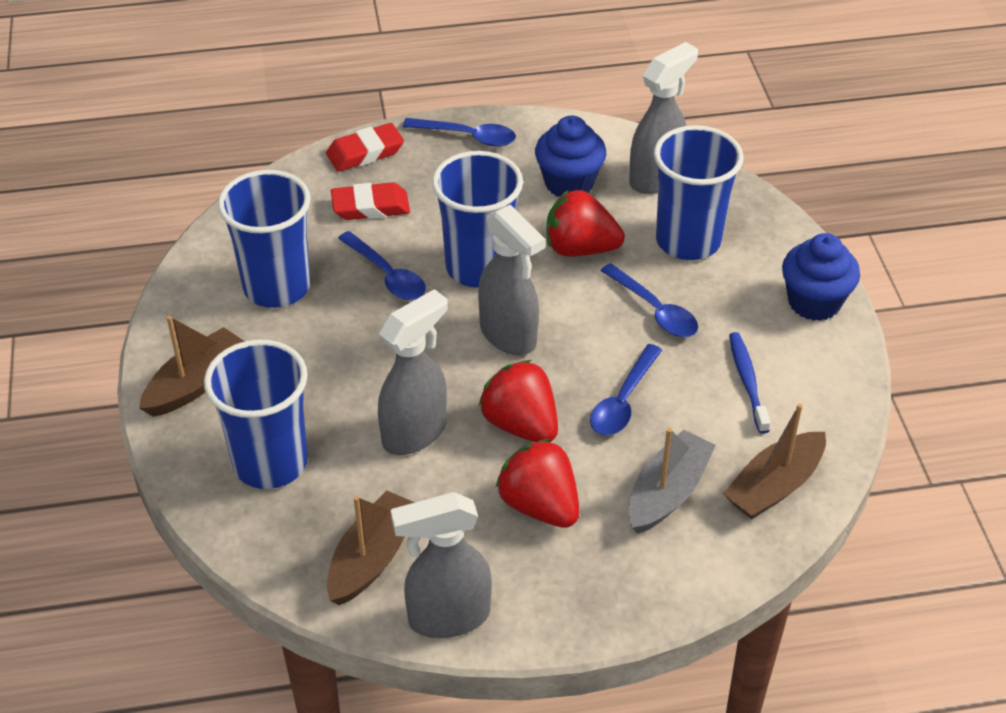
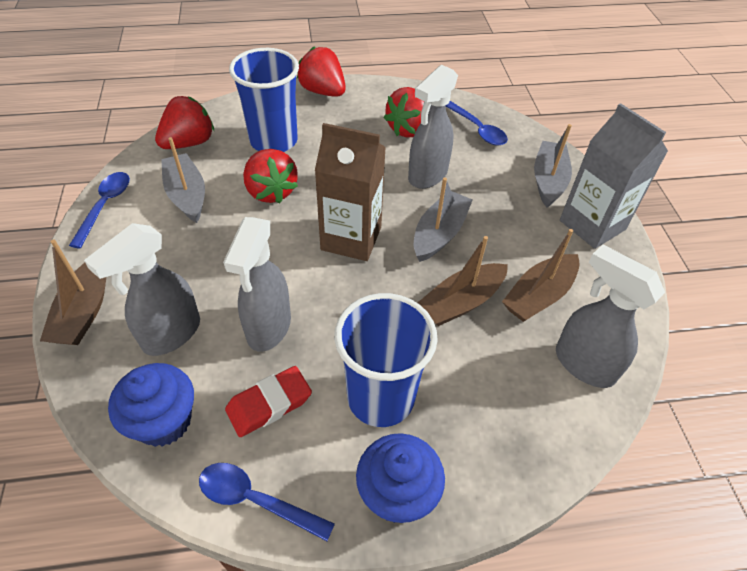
blue cup: [204,340,308,489] [218,170,311,308] [432,151,523,287] [654,125,743,260] = 4 -> [229,48,299,152] [334,293,438,427] = 2
blue spoon: [338,231,426,300] [403,118,516,147] [590,344,662,436] [600,263,698,337] = 4 -> [69,172,130,248] [199,463,335,541] [445,101,508,145] = 3
blue toothbrush: [729,332,771,434] = 1 -> none = 0
brown carton: none = 0 -> [315,123,386,261] = 1
grey boat: [629,428,716,534] = 1 -> [161,137,205,223] [414,178,473,262] [534,124,572,208] = 3
grey carton: none = 0 -> [560,103,668,249] = 1
red eraser: [326,123,404,171] [331,182,410,220] = 2 -> [225,366,312,437] = 1
red strawberry: [479,360,558,442] [496,439,580,528] [547,189,625,256] = 3 -> [155,96,214,149] [243,149,298,204] [297,46,346,97] [384,87,424,138] = 4

